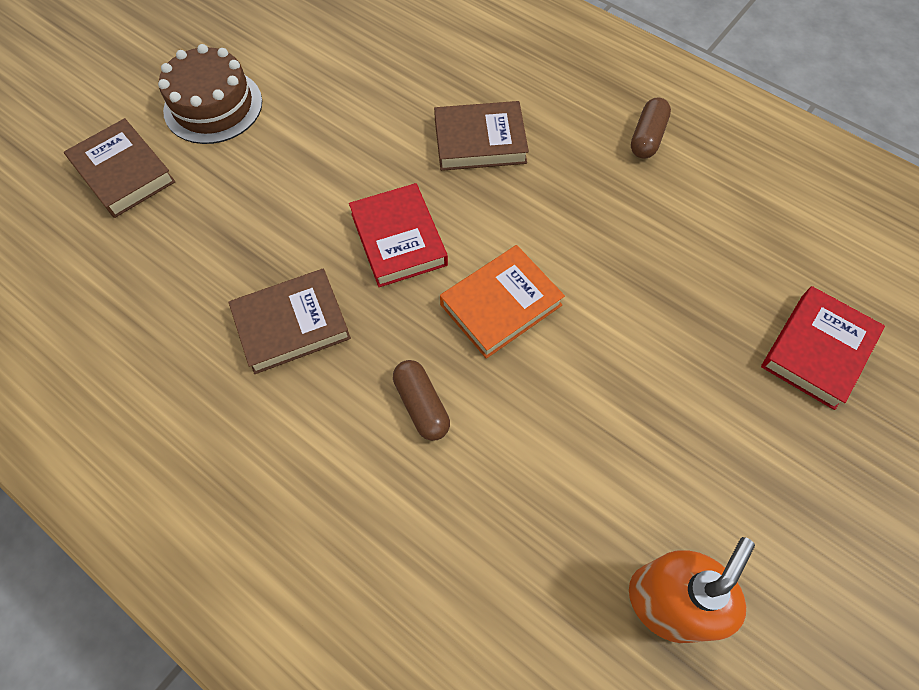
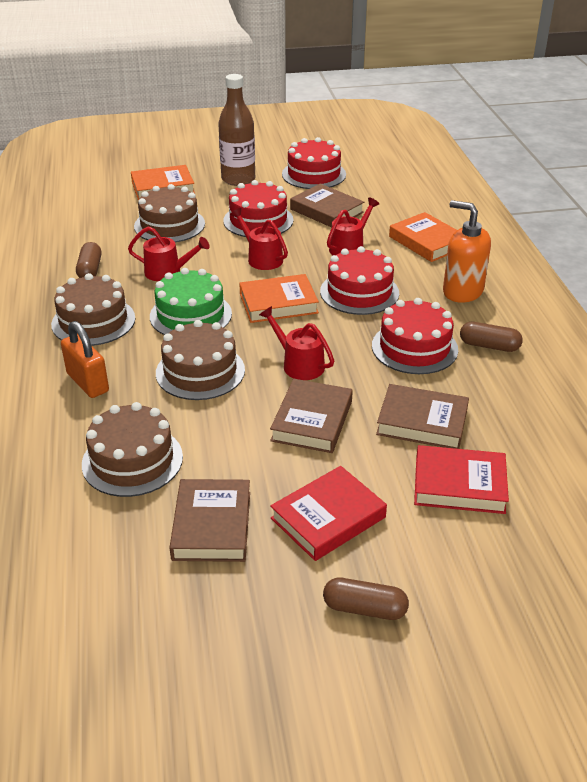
brown book: [64,118,176,218] [228,269,351,374] [434,101,529,171] = 3 -> [169,479,250,562] [270,379,353,453] [290,184,364,227] [376,384,469,449] = 4
brown bottle: none = 0 -> [218,74,255,186] = 1
brown cake: [158,44,262,144] = 1 -> [51,273,135,346] [82,402,183,497] [134,184,205,242] [156,320,245,400] = 4
brown capsule: [393,360,450,441] [631,98,671,159] = 2 -> [76,242,101,278] [323,578,409,620] [460,322,523,352] = 3
green cake: none = 0 -> [150,268,232,335] = 1
orange book: [440,245,565,359] = 1 -> [131,165,195,201] [239,274,319,323] [389,212,457,262] = 3
orange padlock: none = 0 -> [61,321,109,398] = 1
red cake: none = 0 -> [223,180,293,237] [282,137,346,189] [320,246,399,315] [372,298,458,374] = 4
red watering can: none = 0 -> [128,226,210,281] [230,208,288,270] [259,306,334,380] [327,197,380,255] = 4

